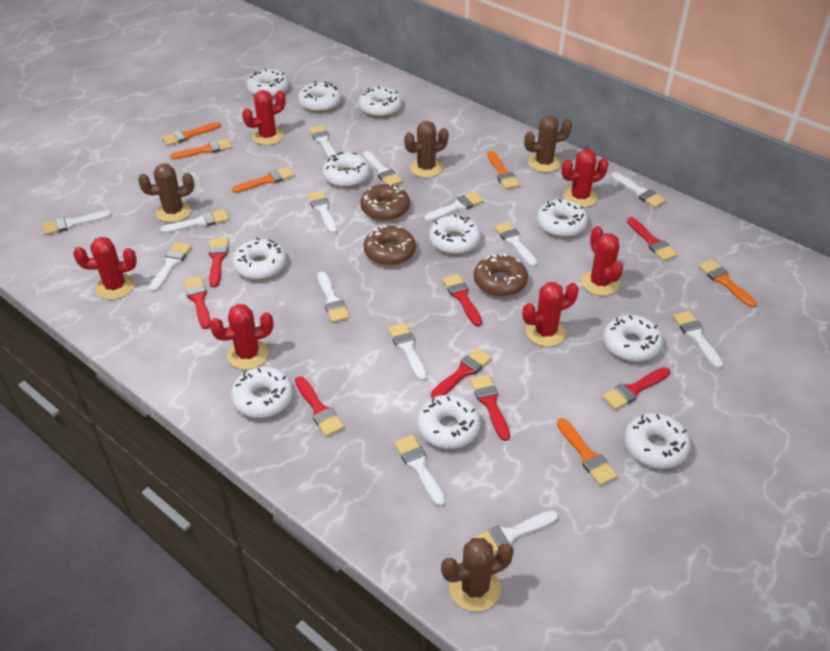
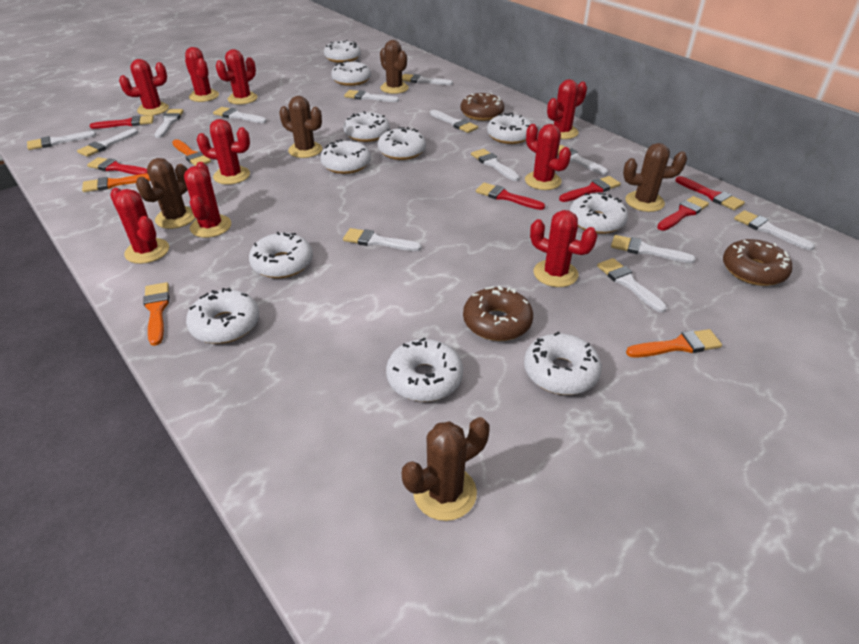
brown cactus: [138,164,194,223] [404,121,449,178] [441,538,514,612] [524,116,572,172] = 4 -> [136,158,195,229] [279,96,322,158] [380,40,409,94] [402,417,489,521] [623,143,687,212] = 5
orange brush: [162,122,221,146] [170,138,232,160] [232,167,294,193] [487,151,520,189] [557,418,618,486] [698,259,757,308] = 6 -> [82,173,150,192] [143,282,169,346] [172,139,211,166] [626,329,722,358] = 4
red brush: [184,276,211,329] [209,238,229,287] [295,376,344,437] [431,348,492,398] [442,274,482,326] [470,375,510,441] [602,367,670,410] [627,217,677,261] = 8 -> [87,157,148,175] [90,115,154,129] [476,183,545,210] [559,176,621,202] [657,196,709,231] [675,176,745,210] = 6
red cactus: [73,237,137,300] [210,304,274,370] [242,90,286,145] [522,282,579,347] [561,149,609,208] [581,226,623,296] = 6 -> [110,188,169,264] [119,59,169,116] [184,162,231,238] [185,47,219,102] [197,119,250,185] [216,49,257,105] [525,124,571,190] [530,210,598,287] [547,79,587,139] = 9
white brush: [42,210,112,235] [149,242,191,292] [160,209,229,233] [307,191,337,234] [309,125,336,158] [318,271,350,323] [363,151,402,185] [388,323,427,381] [394,435,446,507] [424,192,484,222] [473,510,558,554] [494,221,537,267] [611,172,666,208] [673,311,723,369] = 14 -> [27,131,96,150] [77,128,138,157] [155,109,184,138] [213,107,267,123] [343,228,422,251] [344,90,399,102] [402,74,453,85] [430,110,478,133] [471,149,520,181] [558,145,608,175] [597,258,667,313] [611,235,696,263] [734,210,815,250] = 13

